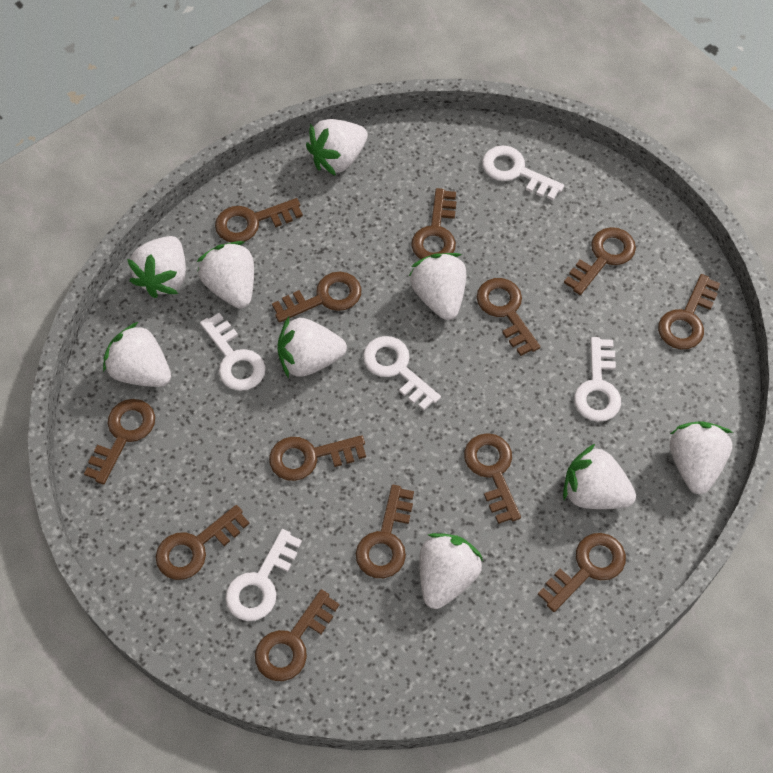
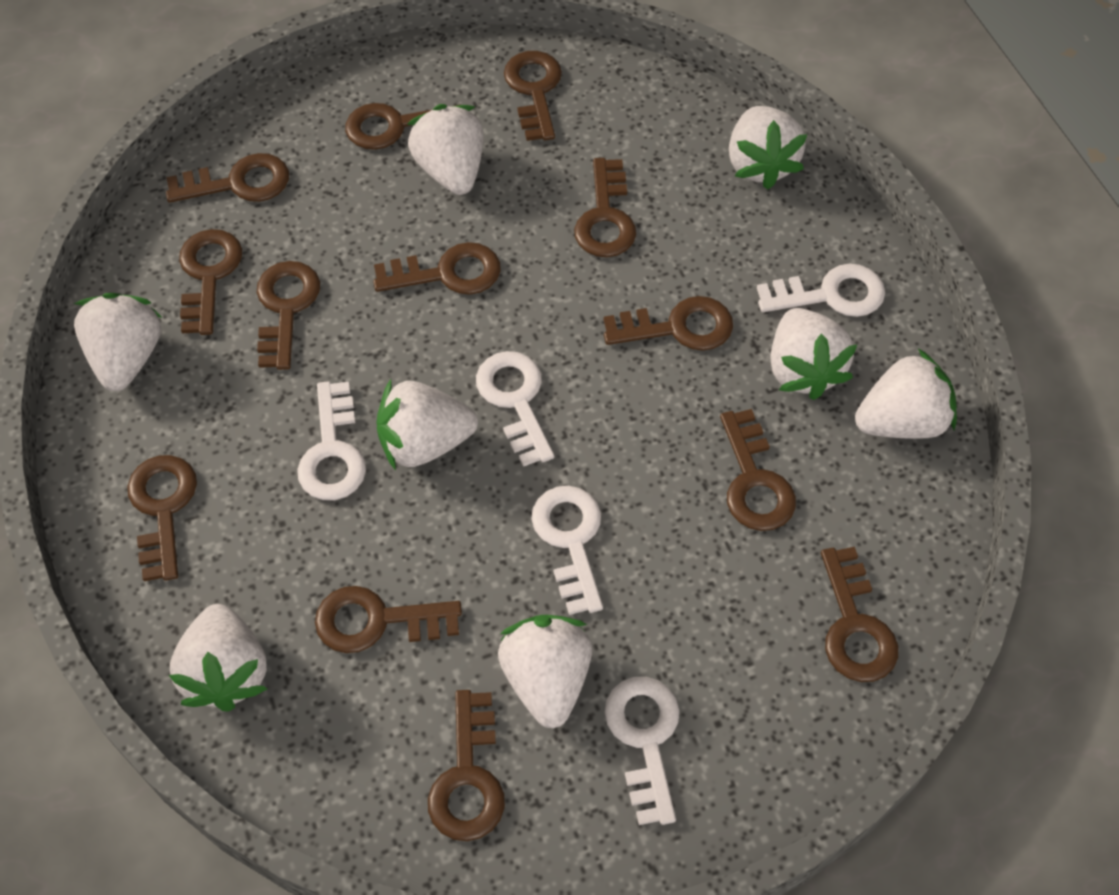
white strawberry: [103,322,171,387] [127,236,186,298] [197,241,254,309] [277,317,347,378] [306,119,368,176] [409,253,466,320] [419,533,483,609] [563,444,636,509] [670,421,733,494] = 9 -> [74,293,163,391] [169,604,267,712] [376,379,478,471] [407,104,484,195] [498,615,592,729] [729,106,807,189] [770,308,857,400] [855,349,957,439] = 8

